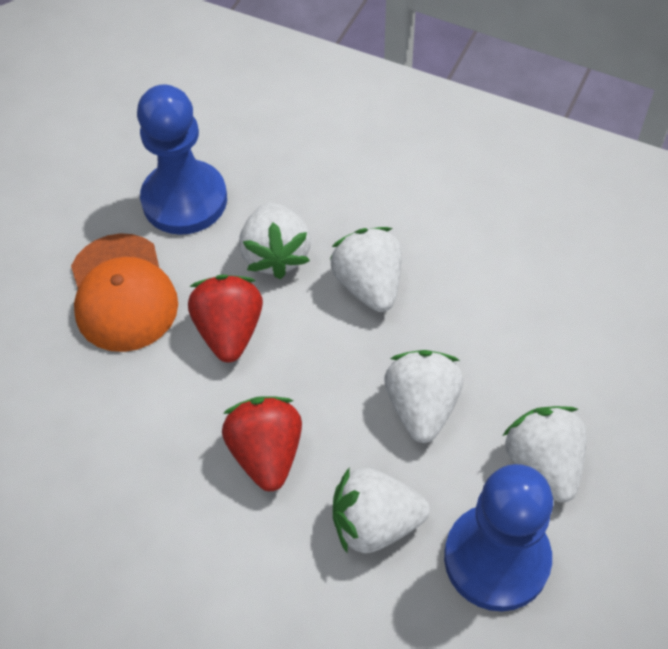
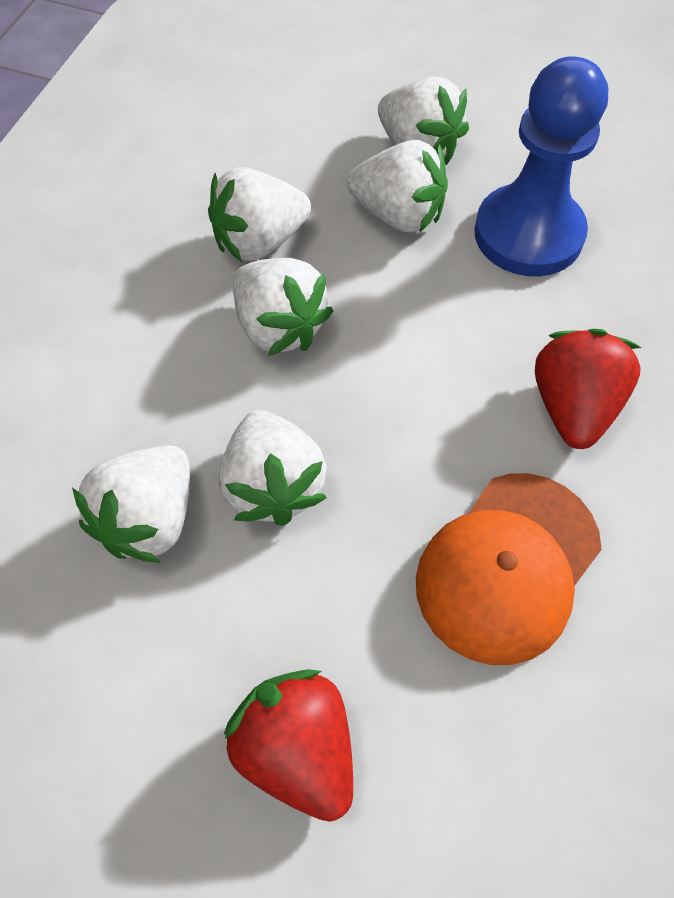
blue pawn: [137,84,227,235] [444,464,553,612] = 2 -> [474,56,608,276] = 1
white strawberry: [239,202,311,279] [330,227,402,312] [333,467,430,553] [385,350,463,443] [503,406,587,503] = 5 -> [72,445,190,563] [208,167,311,262] [219,410,327,526] [232,258,333,356] [347,140,448,233] [378,77,469,165] = 6

